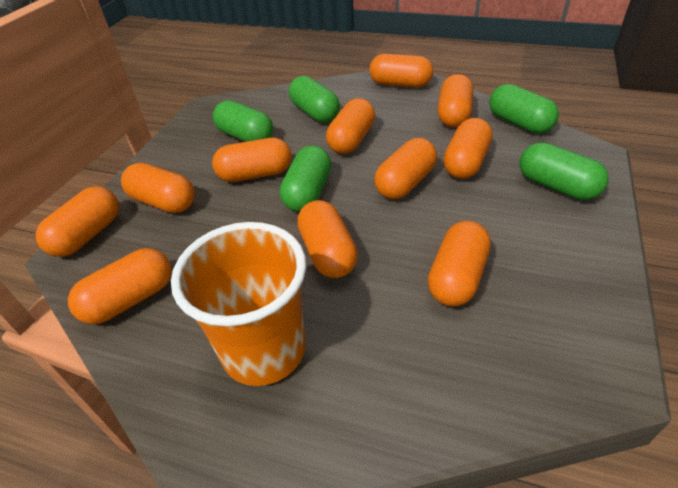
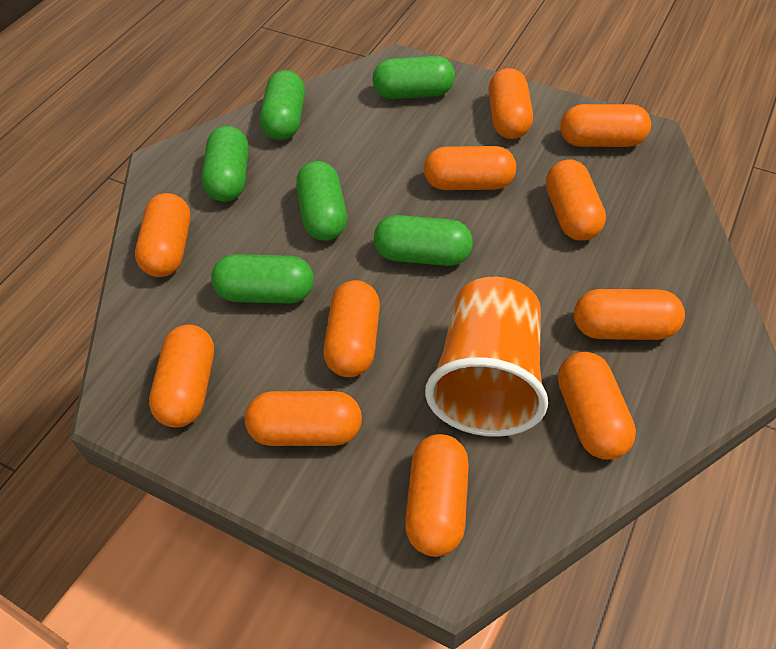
green capsule: [213,100,273,142] [280,145,331,212] [289,76,340,123] [489,84,559,133] [520,142,608,200] = 5 -> [202,126,249,202] [211,254,314,304] [260,70,305,140] [296,161,347,241] [372,56,455,99] [374,215,473,266] = 6

